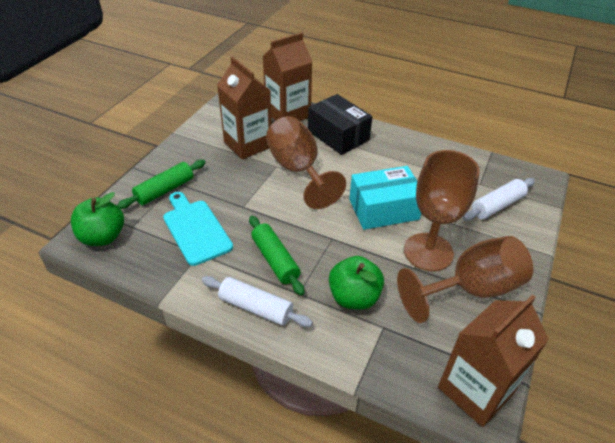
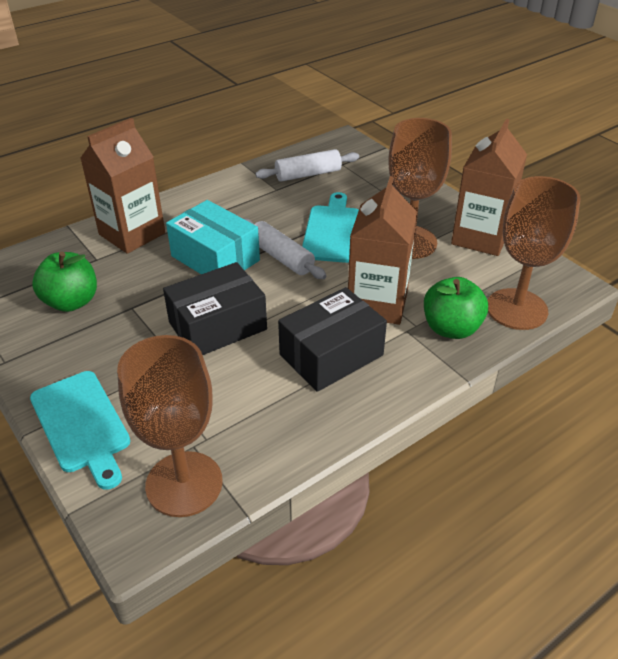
black box: [308,94,373,155] = 1 -> [163,262,267,355] [278,287,387,392] = 2
green rolling pin: [117,160,206,209] [249,216,305,296] = 2 -> none = 0
turquoise cutting board: [163,192,233,266] = 1 -> [30,371,130,490] [302,192,359,263] = 2

